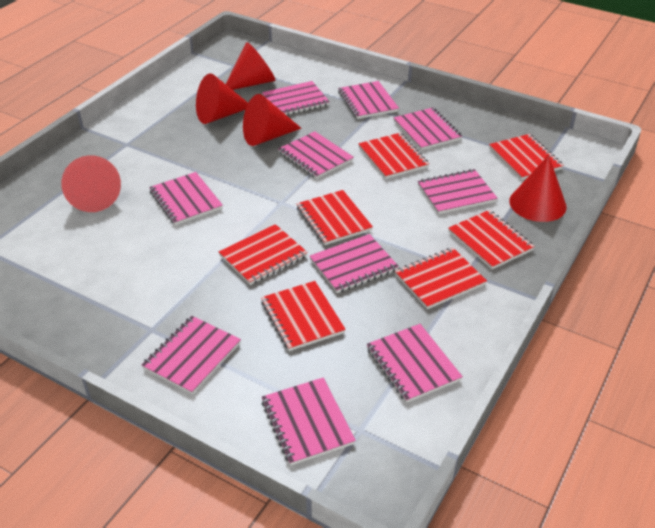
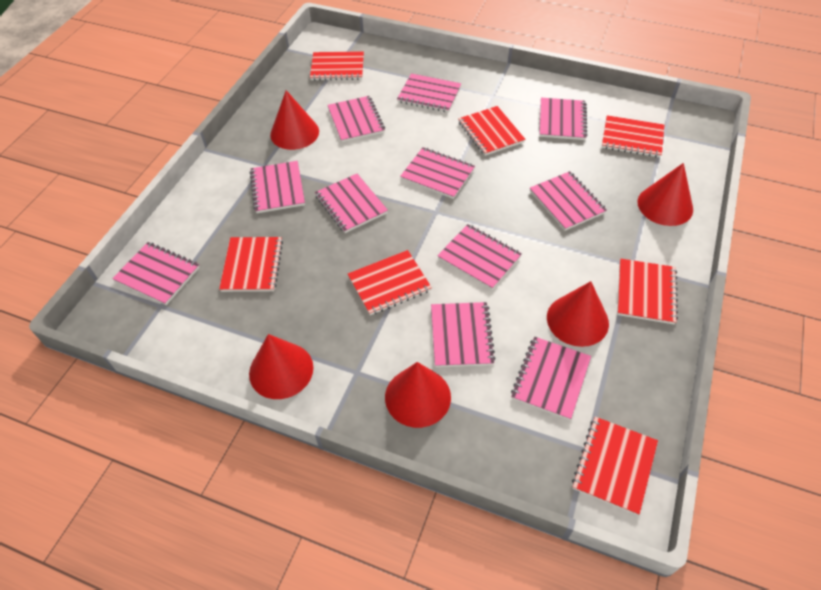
pink notebook: [142,316,241,395] [149,172,223,225] [262,81,330,115] [262,378,356,465] [278,132,354,179] [310,234,399,293] [338,81,399,119] [367,324,463,403] [393,108,462,150] [418,169,498,214] = 10 -> [112,242,200,305] [250,161,305,213] [315,174,388,233] [328,96,385,142] [397,73,461,112] [400,147,475,199] [431,302,496,367] [437,224,522,290] [511,337,591,420] [530,171,607,231] [540,98,587,140] = 11

